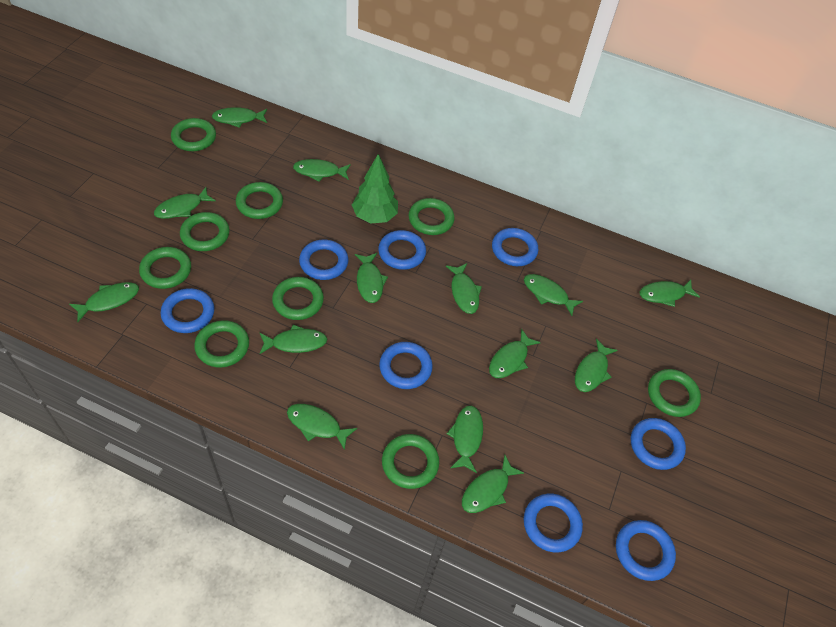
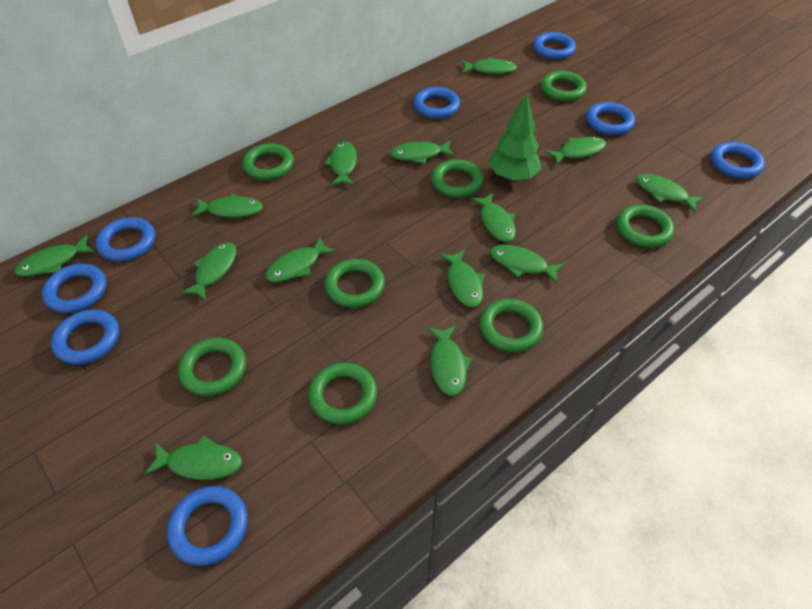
green ring: [139,247,191,289] [171,118,216,151] [180,212,230,251] [194,320,249,367] [236,182,283,219] [272,277,324,320] [382,434,439,489] [409,198,454,235] [648,369,701,417] = 9 -> [178,338,246,396] [242,143,294,180] [308,363,377,425] [325,259,385,308] [431,159,484,198] [480,299,543,352] [541,71,587,101] [617,205,674,248] = 8

